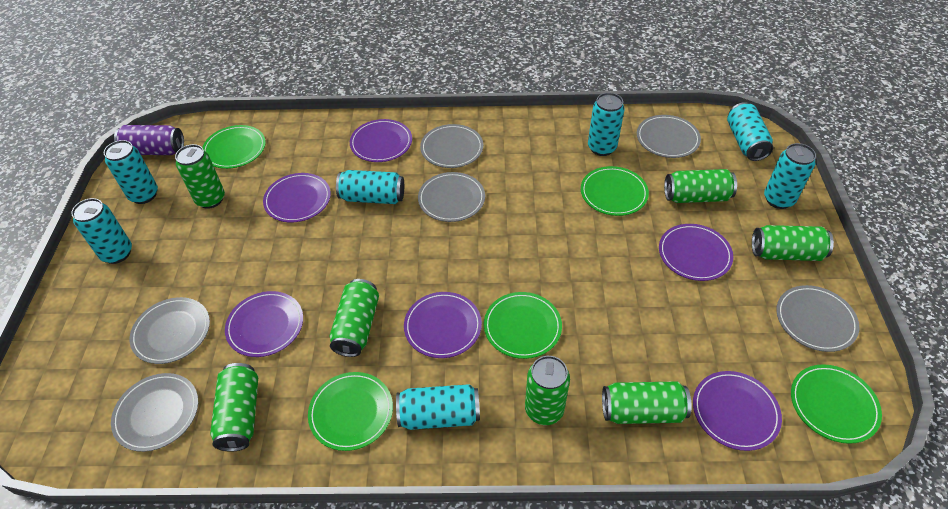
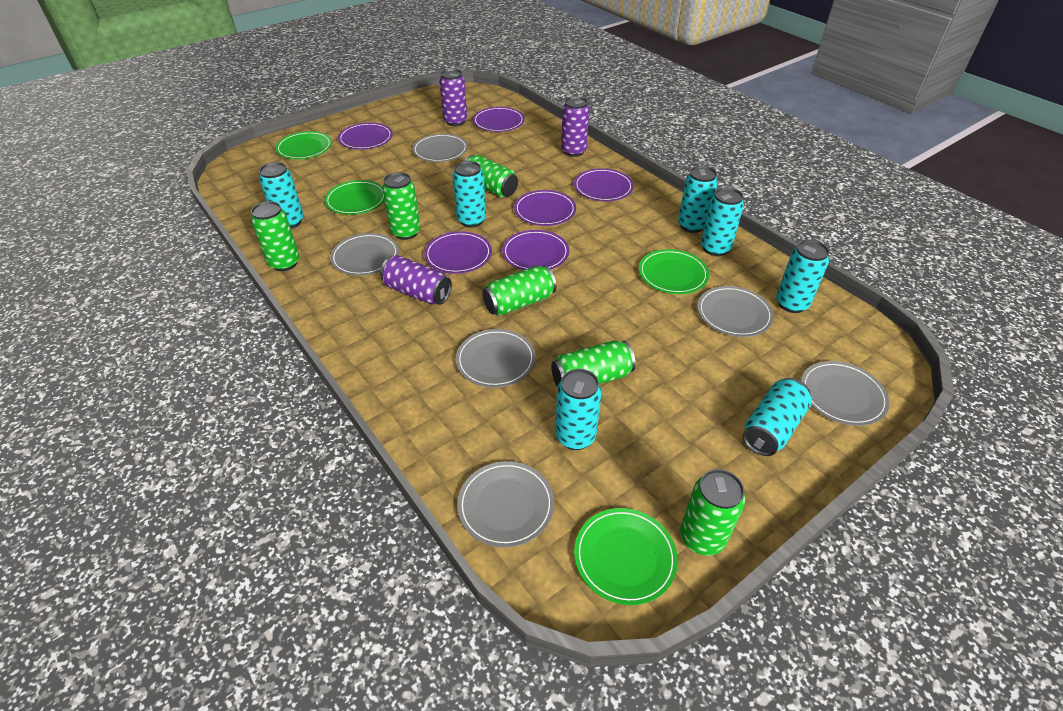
green can: [175,144,225,209] [210,363,258,452] [330,279,379,357] [525,356,570,425] [602,381,692,424] [664,169,737,203] [752,225,834,261] = 7 -> [251,201,299,271] [382,172,420,240] [464,155,518,197] [482,266,556,316] [551,340,636,387] [680,469,745,556] = 6
green plate: [202,125,266,169] [308,372,393,451] [484,292,562,359] [581,166,649,216] [791,365,882,444] = 5 -> [275,131,332,159] [325,180,385,215] [574,508,678,605] [639,249,709,294] = 4
purple can: [114,125,184,155] = 1 -> [380,255,452,305] [439,69,467,126] [561,96,589,157] = 3

